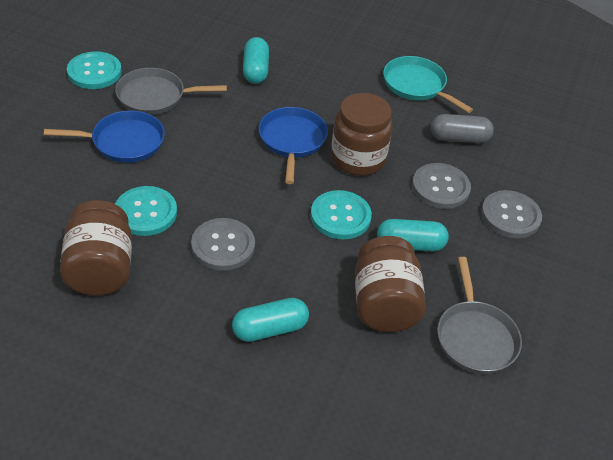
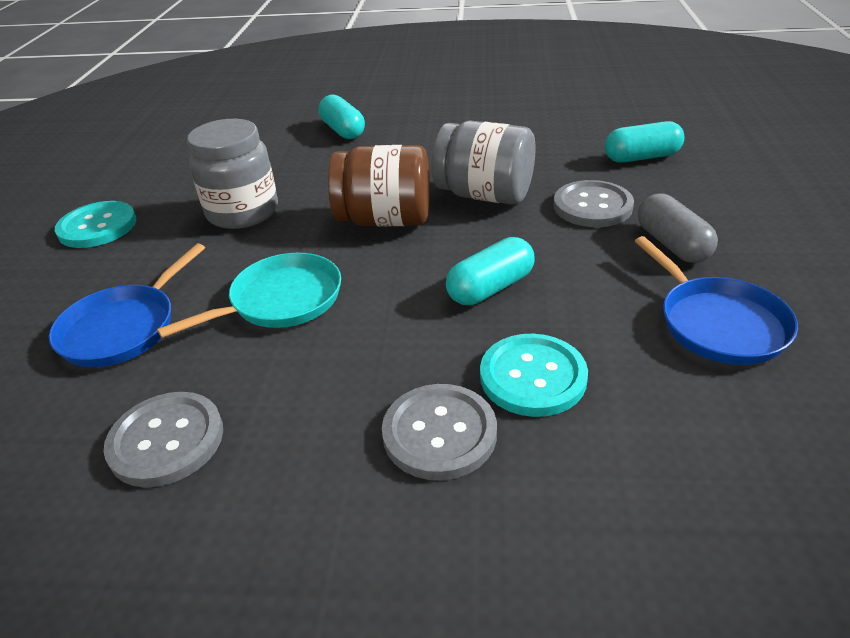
brown jar: [60,200,132,296] [331,93,393,176] [355,236,426,332] = 3 -> [328,145,430,226] = 1
grey jar: none = 0 -> [187,119,278,229] [432,120,535,205] = 2
grey pan: [115,68,227,115] [437,257,522,374] = 2 -> none = 0
turquoise button: [67,51,122,89] [115,186,177,236] [311,190,372,239] = 3 -> [55,201,136,248] [480,334,588,417] = 2

